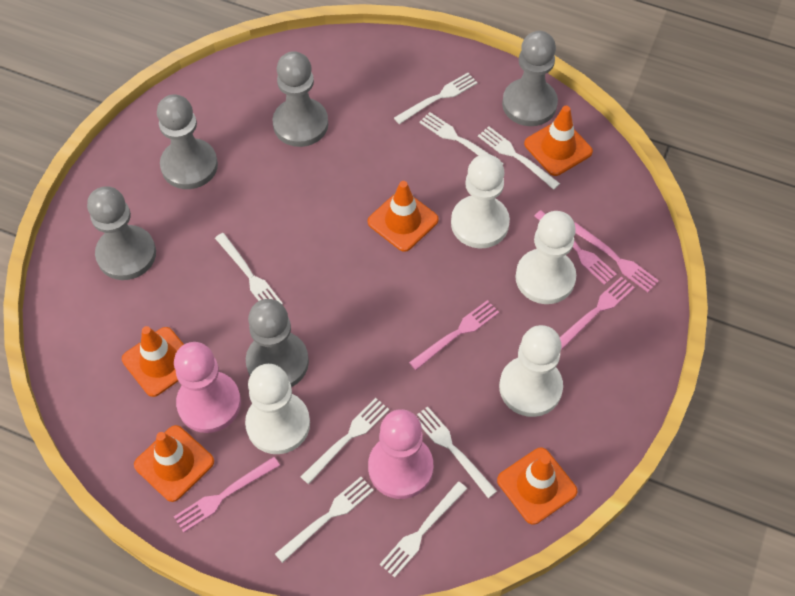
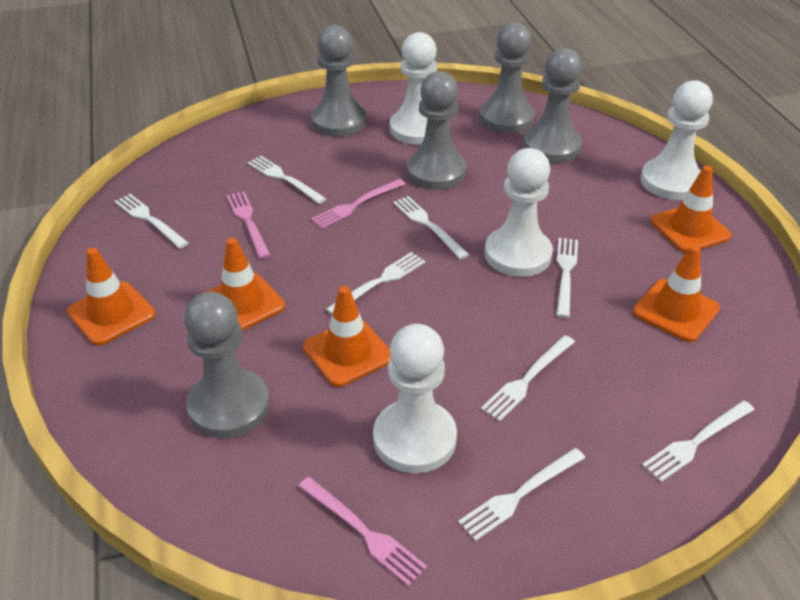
pink fork: [174,457,280,533] [409,300,499,370] [534,210,617,285] [560,276,635,350] [574,222,659,292] = 5 -> [226,191,271,259] [298,477,427,587] [311,179,405,229] = 3
pink pawn: [174,342,241,433] [368,409,433,499] = 2 -> none = 0

